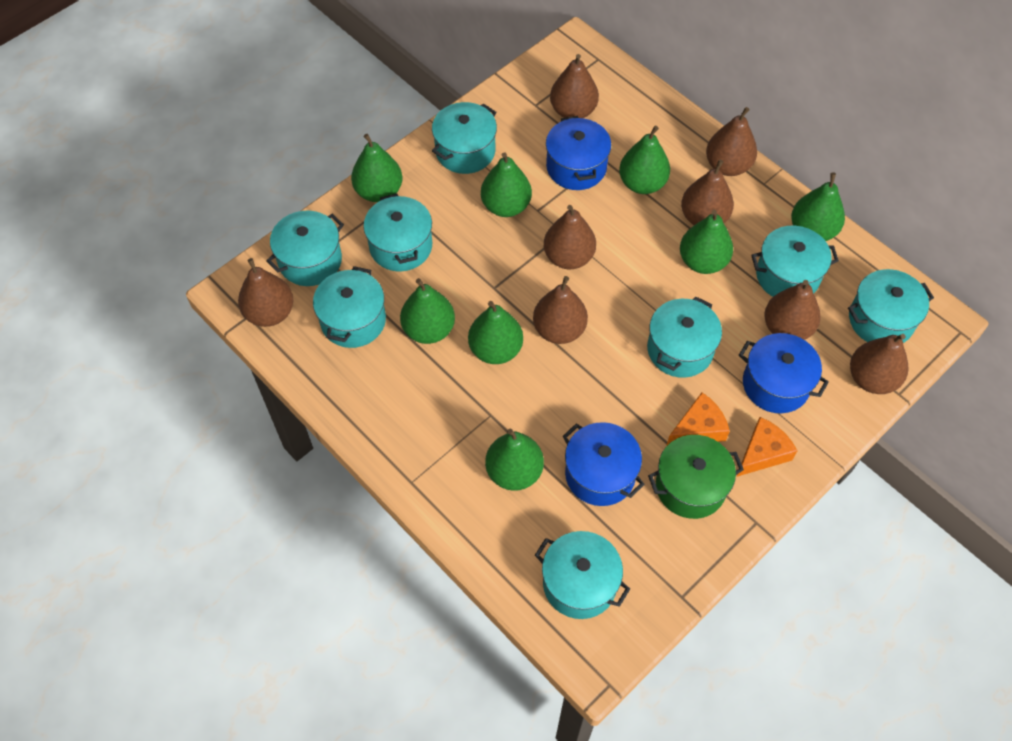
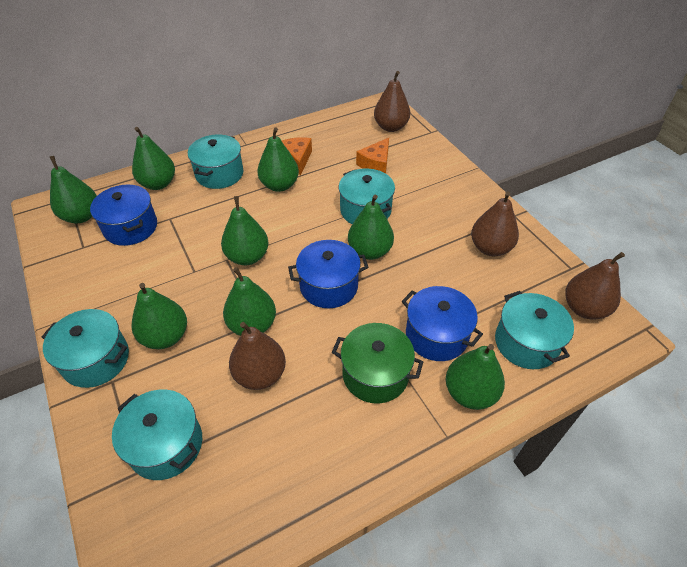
brown pear: [238,258,293,327] [533,276,588,344] [544,205,596,269] [550,54,599,118] [681,160,734,225] [706,107,757,176] [764,280,821,340] [850,334,908,394] = 8 -> [229,322,286,390] [374,71,410,132] [471,191,519,256] [565,252,625,320] = 4
turquoise pot: [266,211,344,286] [313,266,386,348] [364,194,432,271] [432,102,497,174] [535,531,630,619] [647,296,722,378] [751,226,839,297] [848,269,934,343] = 8 -> [42,309,129,388] [112,390,202,480] [188,135,243,189] [339,169,395,224] [495,291,574,369] = 5

